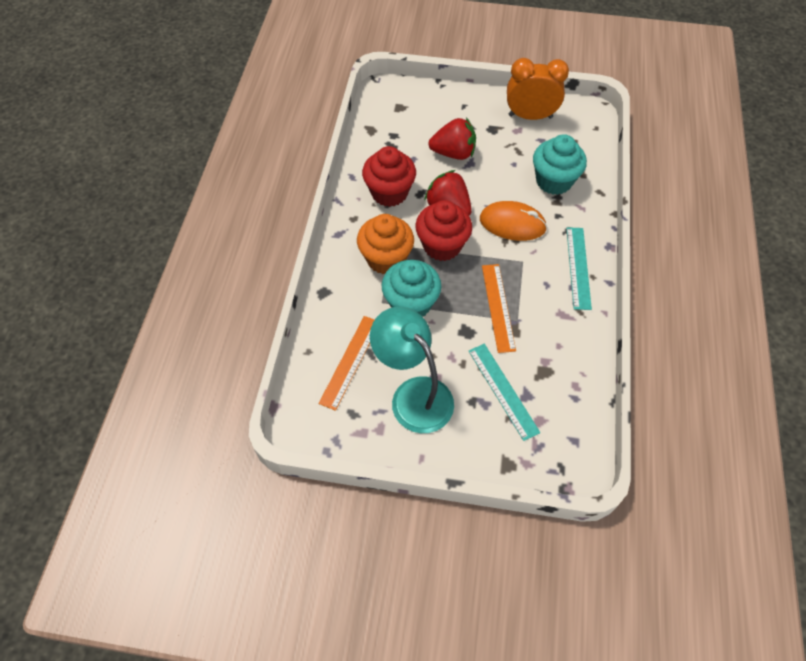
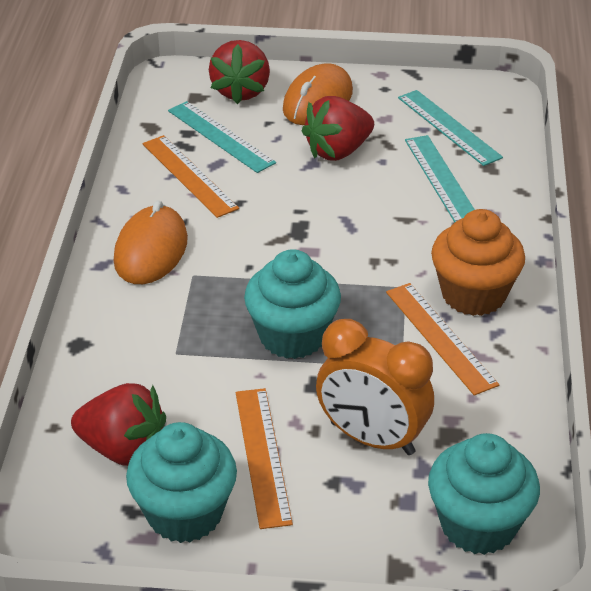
orange mouse: [480,201,547,241] = 1 -> [114,200,188,284] [283,63,353,125] = 2
orange ruler: [319,316,374,411] [482,264,516,353] = 2 -> [143,135,239,218] [236,388,293,529] [386,283,499,396] = 3
red cupcake: [362,146,416,207] [416,200,472,261] = 2 -> none = 0
red strawberry: [424,170,472,215] [429,118,476,160] = 2 -> [71,383,166,466] [209,40,270,104] [302,96,374,161] = 3
turquoise cupcake: [382,260,441,316] [533,134,587,195] = 2 -> [126,422,237,543] [244,249,341,359] [428,433,540,555] = 3
turquoise lamp: [370,307,454,433] = 1 -> none = 0
turquoise ruler: [469,344,541,441] [566,227,592,310] = 2 -> [168,101,276,173] [398,90,503,166] [405,135,475,222] = 3

